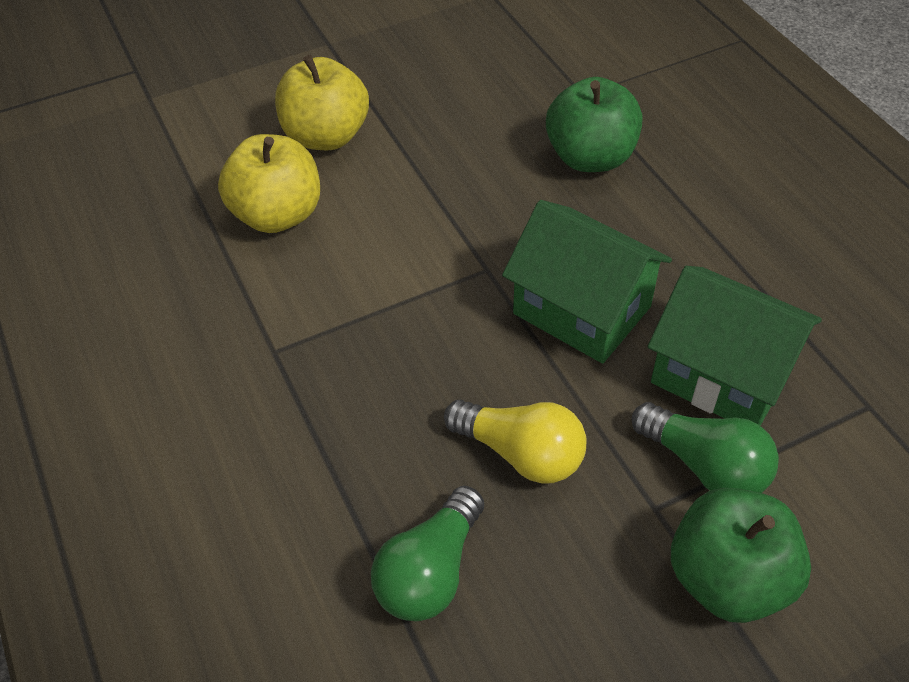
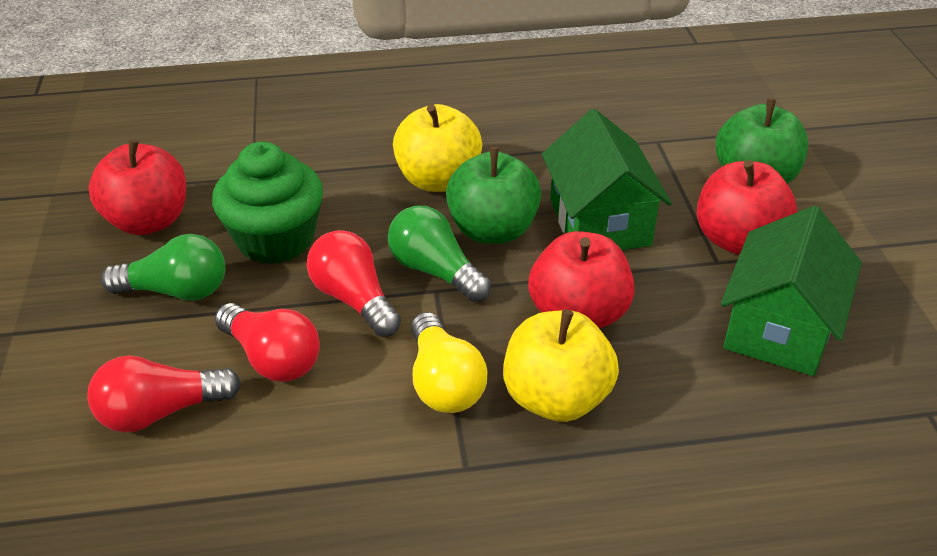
green cupcake: none = 0 -> [212,142,323,264] = 1
red apple: none = 0 -> [88,139,186,235] [528,231,635,329] [697,160,797,255] = 3
red light bulb: none = 0 -> [87,355,241,433] [215,303,320,382] [307,230,401,337] = 3

